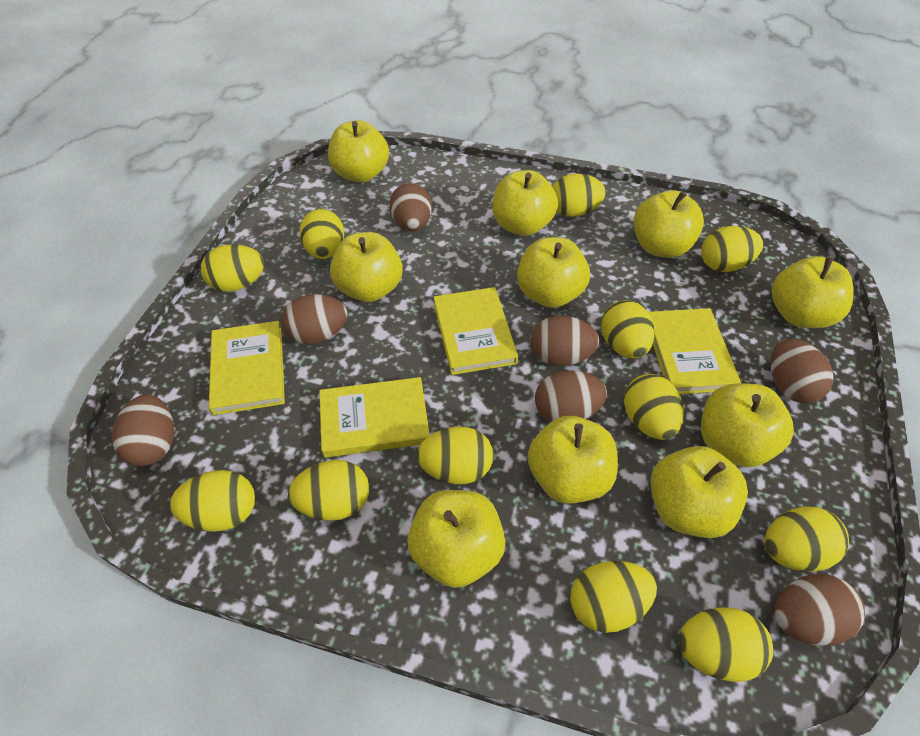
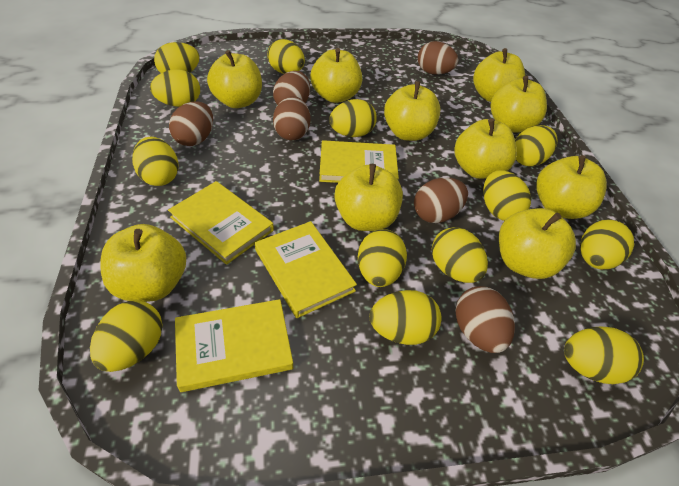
brown egg: [112,395,174,466] [281,294,348,344] [389,183,432,231] [531,316,599,366] [535,370,607,422] [770,338,833,403] [774,574,865,645] = 7 -> [169,101,213,146] [273,71,310,105] [273,96,311,140] [414,178,468,223] [418,41,458,74] [455,286,515,353] = 6
yellow egg: [170,470,255,532] [201,244,264,292] [288,460,369,521] [299,209,344,259] [417,427,493,484] [552,174,606,217] [570,561,657,633] [601,300,654,358] [624,374,684,440] [678,608,773,682] [701,226,763,272] [764,506,849,572] = 12 -> [90,301,163,372] [132,137,179,186] [150,69,200,107] [154,42,200,73] [267,39,305,74] [329,99,377,137] [358,229,407,287] [370,290,442,345] [432,227,488,283] [483,170,531,221] [515,125,557,166] [564,326,644,384] [580,219,634,269] = 13

